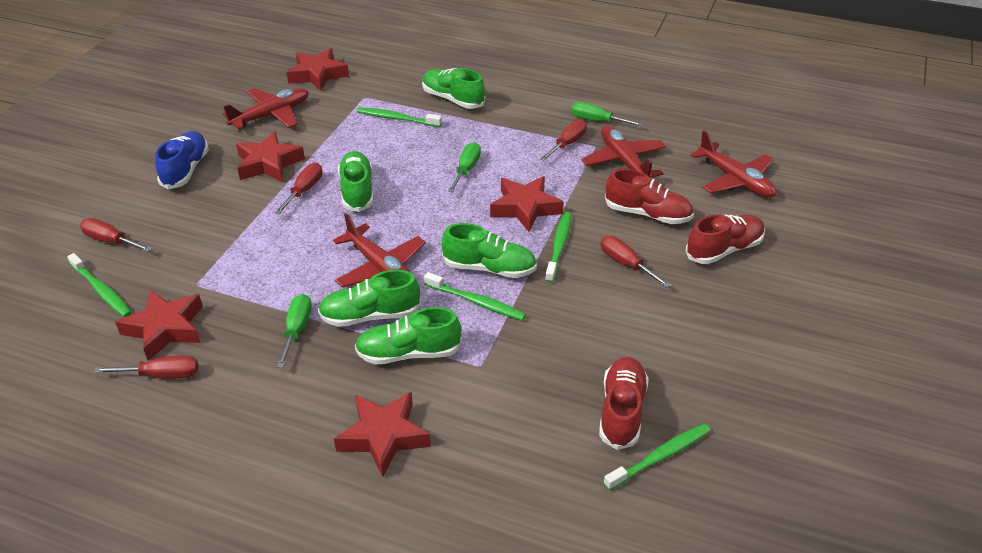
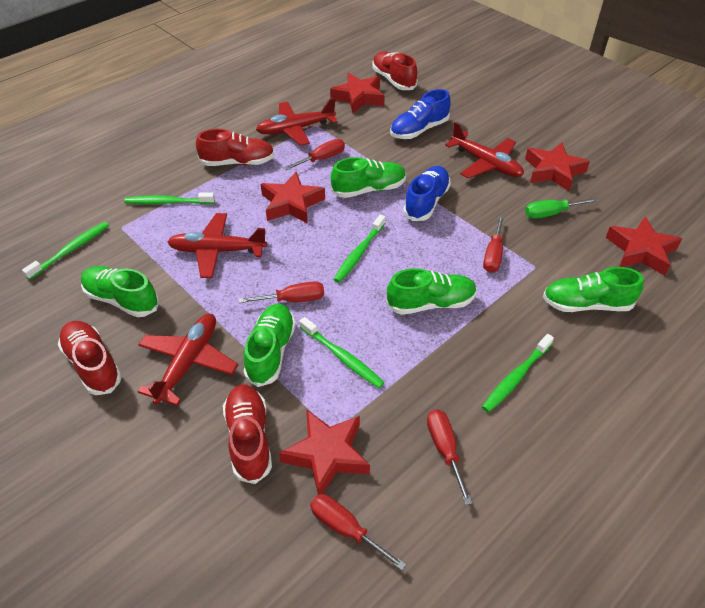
blue shoe: [155,131,209,189] = 1 -> [390,89,451,139] [403,166,451,221] = 2
green screwdriver: [277,294,312,368] [448,142,481,192] [571,102,643,126] = 3 -> [525,198,598,219] = 1
red shoe: [599,357,649,450] [605,169,694,224] [685,214,765,264] = 3 -> [58,321,122,395] [196,129,275,166] [223,384,272,484] [372,51,417,90] = 4

